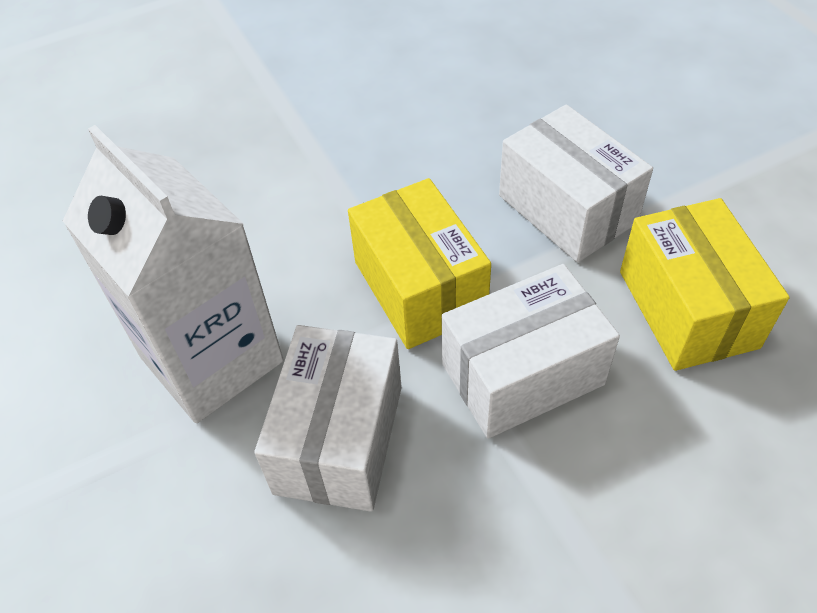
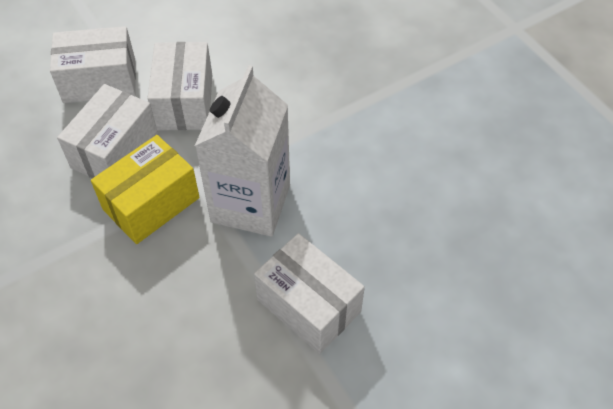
white box: [254,325,402,512] [442,264,620,439] [499,104,653,262] = 3 -> [50,26,136,103] [57,84,158,178] [147,42,212,130] [254,233,365,354] = 4
yellow box: [348,178,491,349] [620,198,789,371] = 2 -> [91,135,199,244] = 1

